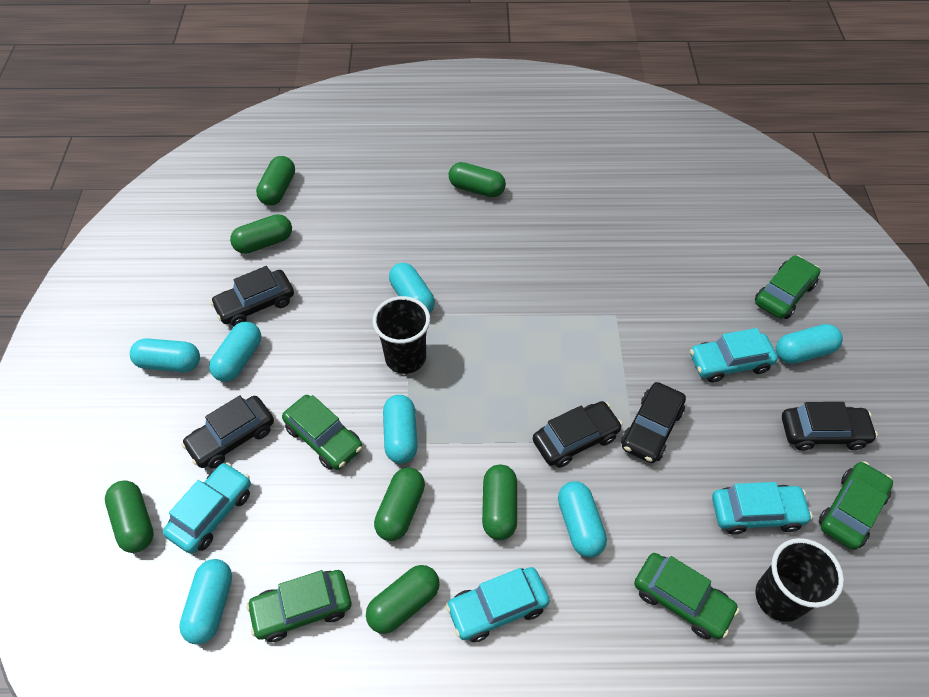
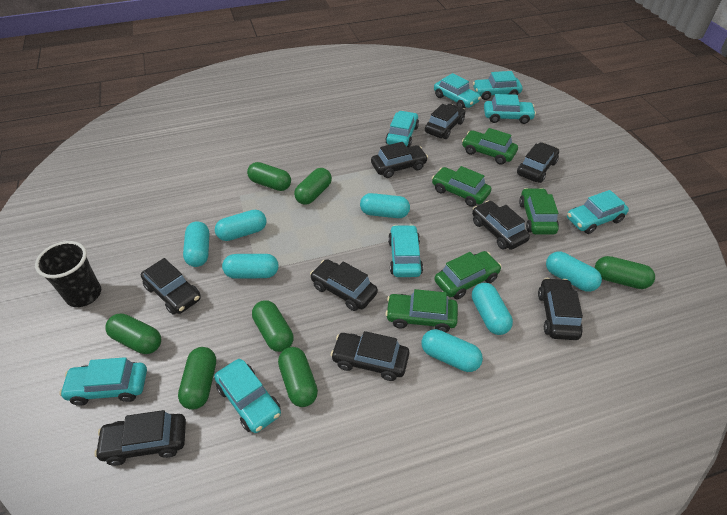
black car: [181,395,274,469] [210,266,294,326] [533,401,623,468] [621,382,686,463] [782,402,878,451] = 5 -> [94,410,186,466] [141,258,201,315] [310,259,378,311] [331,331,409,381] [371,142,428,178] [425,104,465,139] [472,201,530,250] [517,142,559,183] [538,278,583,340] = 9
black cup: [373,296,430,374] [755,538,844,622] = 2 -> [35,241,101,307] = 1
turquoise car: [163,462,251,554] [446,567,550,642] [690,328,778,383] [712,482,813,535] = 4 -> [59,357,147,406] [214,359,281,433] [385,111,419,147] [388,225,423,277] [434,73,481,108] [473,71,523,100] [484,94,536,124] [567,190,629,234] = 8

